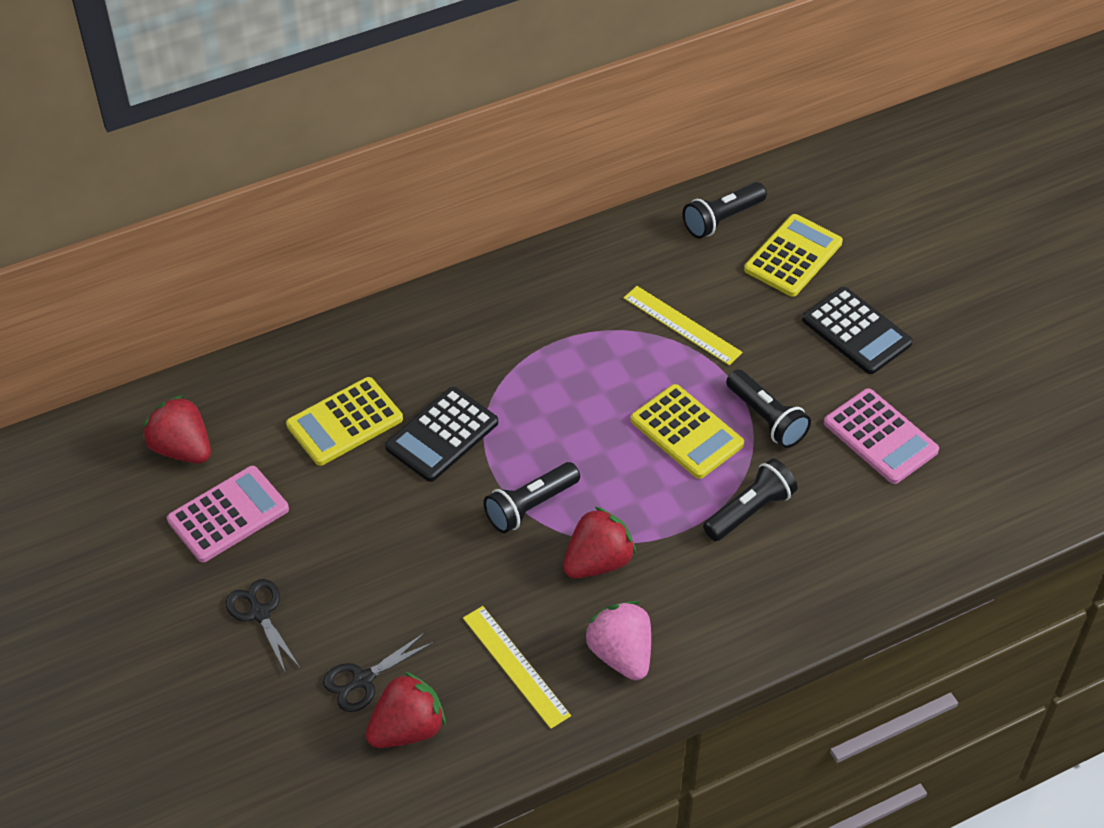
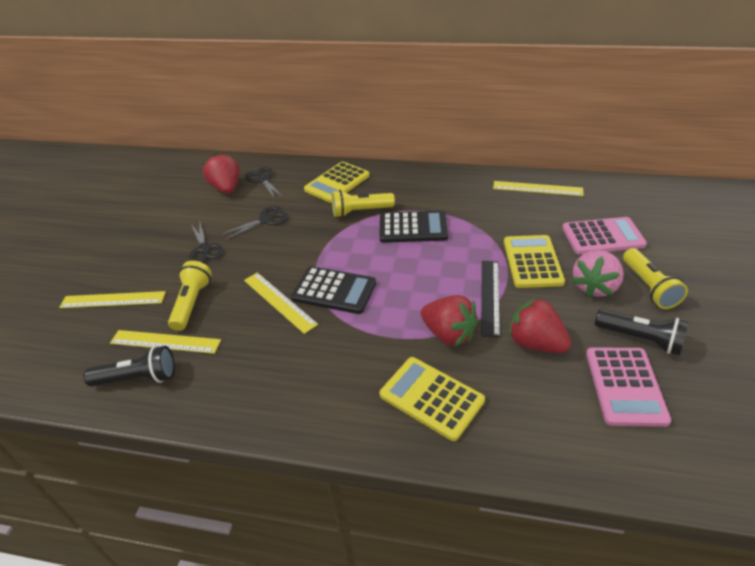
black flashlight: [484,462,580,533] [683,182,767,239] [703,458,798,541] [726,370,811,448] = 4 -> [84,346,175,387] [595,309,688,355] = 2
black ruler: none = 0 -> [481,261,500,338] = 1
black scissors: [226,579,300,674] [323,632,434,712] = 2 -> [189,223,224,263] [222,206,288,240] [245,167,283,199] = 3
yellow flashlight: none = 0 -> [168,261,212,331] [332,190,395,217] [623,248,688,309] = 3
yellow ruler: [463,606,571,729] [624,286,743,365] = 2 -> [59,291,166,308] [110,330,221,354] [244,272,318,334] [493,181,584,196] = 4

